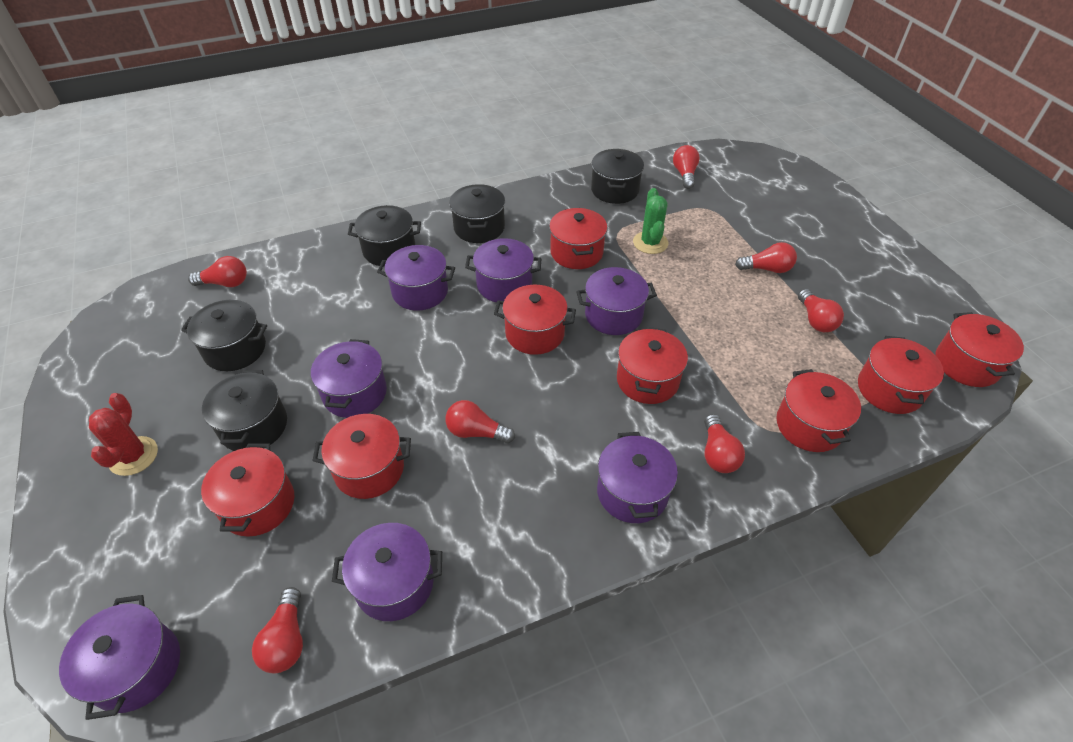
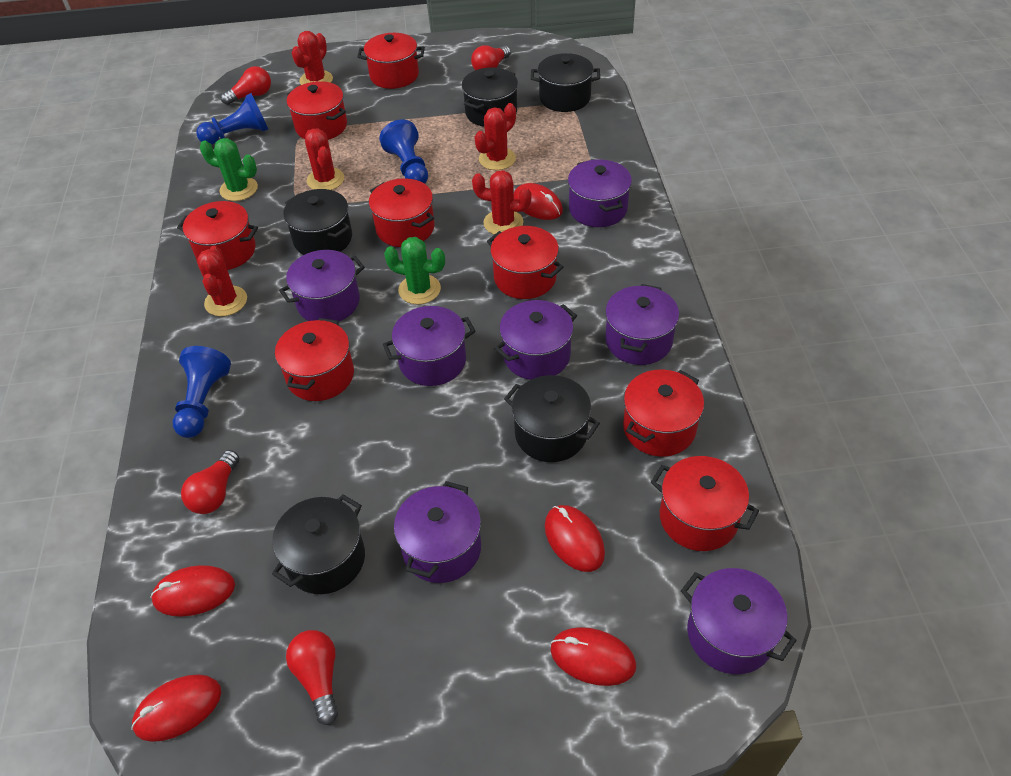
blue pawn: none = 0 -> [173,346,231,438] [196,93,269,145] [379,119,428,184] = 3
green cactus: [633,188,669,254] = 1 -> [200,138,258,201] [384,237,445,305] = 2
red cactus: [89,393,158,476] = 1 -> [197,246,247,316] [292,31,333,85] [305,129,344,190] [472,170,532,235] [475,103,516,170] = 5
red light bulb: [188,256,247,287] [252,587,303,673] [445,400,515,443] [673,145,700,189] [704,414,745,473] [735,242,797,273] [798,289,844,332] = 7 -> [181,450,239,514] [221,66,271,105] [286,630,338,725] [471,45,511,70] = 4
red mouse: none = 0 -> [131,674,221,742] [151,565,235,617] [514,183,563,220] [545,505,605,572] [551,627,636,686] = 5

